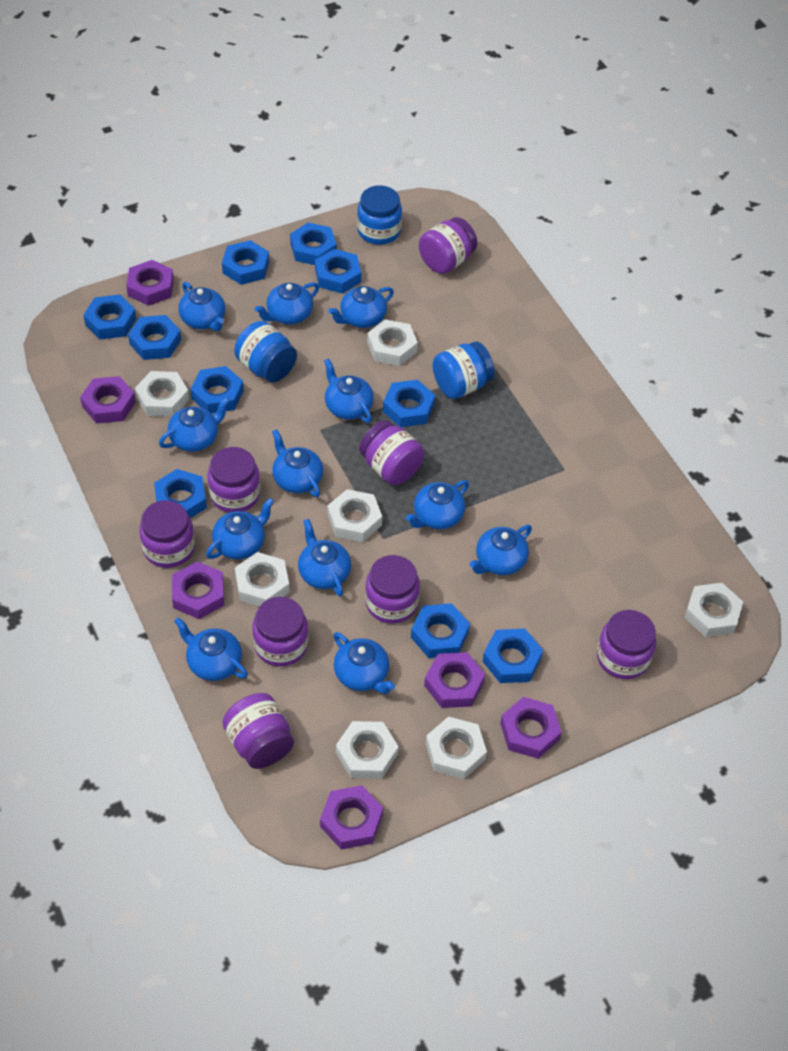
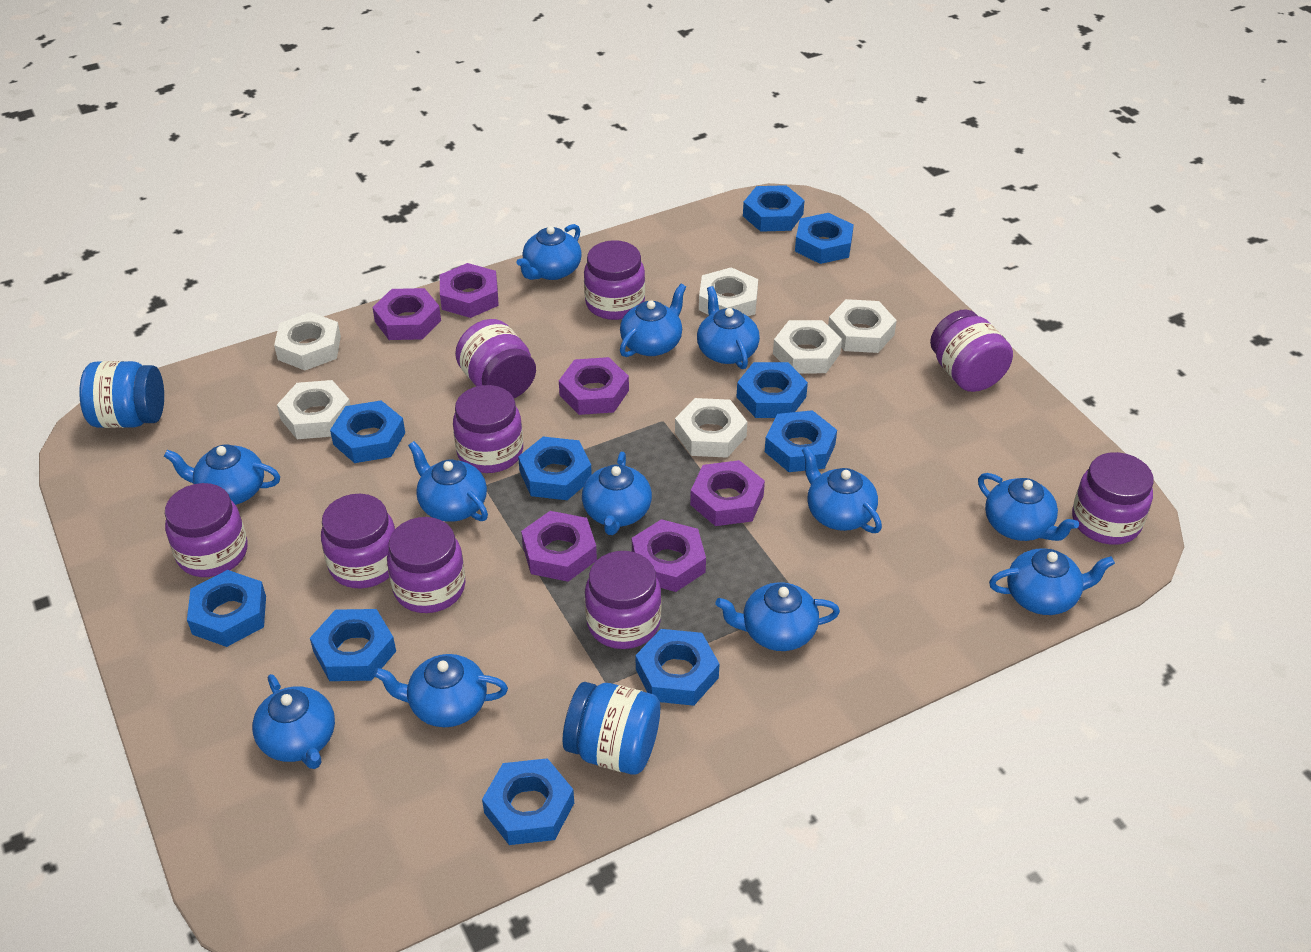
blue jar: [234,321,297,382] [357,185,402,245] [432,342,495,399] = 3 -> [79,361,164,428] [563,682,660,775] = 2
purple jar: [139,500,195,568] [207,447,261,513] [222,693,294,769] [252,597,308,666] [359,420,425,485] [365,555,420,624] [419,217,477,274] [597,610,656,679] = 8 -> [165,483,247,577] [321,494,395,588] [387,517,466,613] [453,385,523,473] [455,319,536,398] [584,240,645,320] [585,551,661,649] [930,309,1013,392] [1072,452,1154,545] = 9
white nut: [135,371,189,417] [235,552,290,606] [328,489,382,542] [336,721,399,779] [367,319,418,366] [426,717,487,779] [684,583,743,637] = 7 -> [274,312,341,370] [277,380,350,439] [675,398,747,458] [699,267,758,316] [773,320,842,374] [828,299,897,353] = 6

